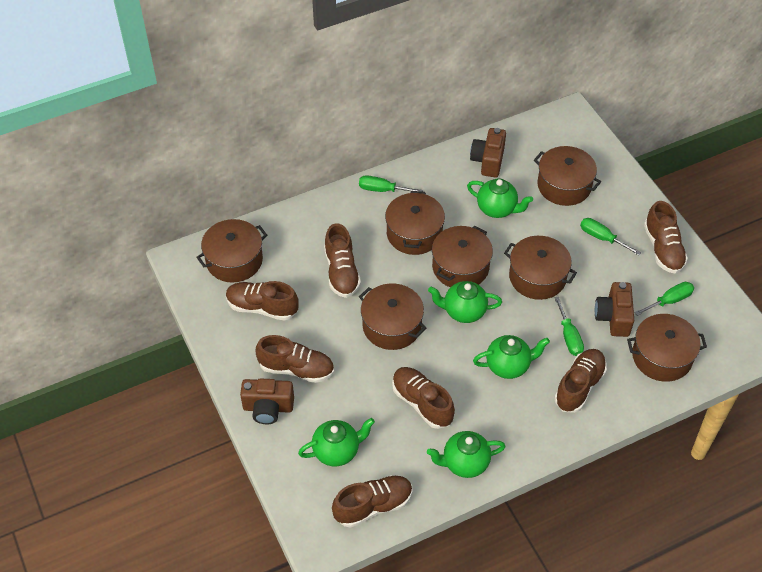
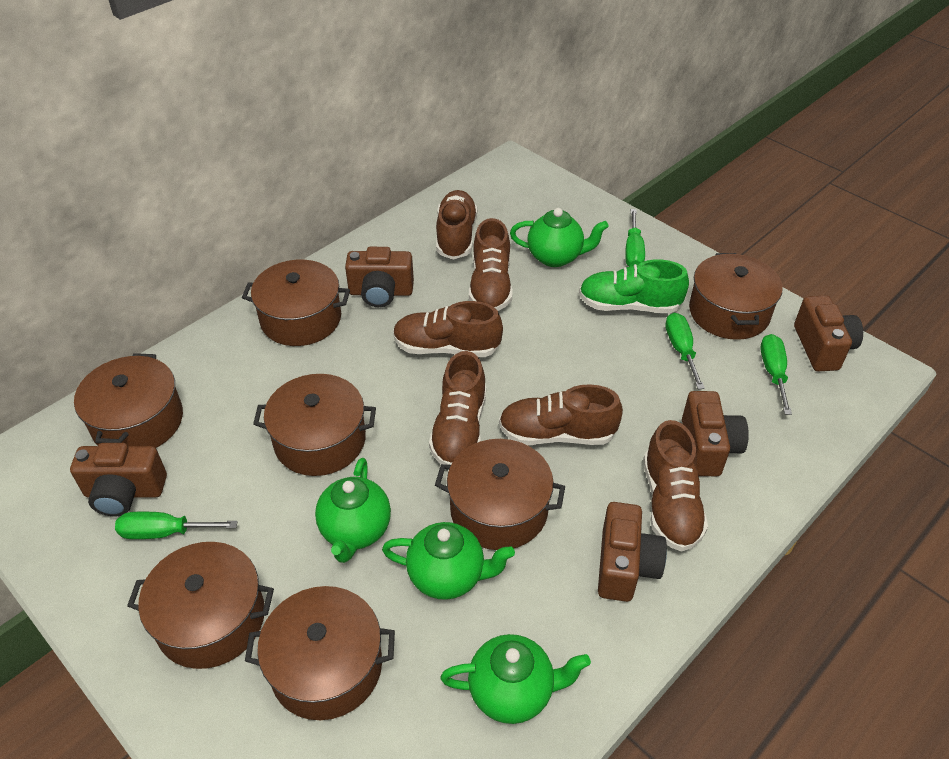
brown camera: [240,378,294,424] [470,128,506,178] [595,282,634,337] = 3 -> [70,443,167,517] [345,247,414,307] [598,502,667,602] [682,391,749,476] [794,295,863,371] = 5
brown shoe: [226,281,299,321] [256,335,334,383] [324,223,361,298] [332,475,412,528] [392,367,455,429] [554,349,607,413] [644,201,688,274] = 7 -> [393,301,503,357] [429,351,486,465] [436,190,477,260] [469,218,513,311] [499,384,623,445] [643,420,708,552] = 6
green shoe: none = 0 -> [579,259,689,313] = 1
green teapot: [298,418,375,466] [427,431,506,478] [428,281,502,323] [467,178,533,218] [473,335,550,379] = 5 -> [315,458,391,563] [382,522,515,600] [440,634,591,724] [510,208,609,267] = 4

